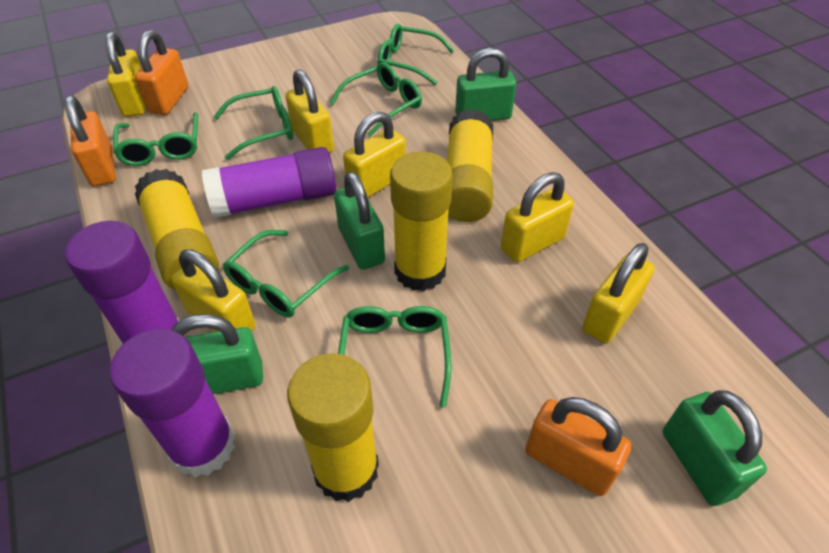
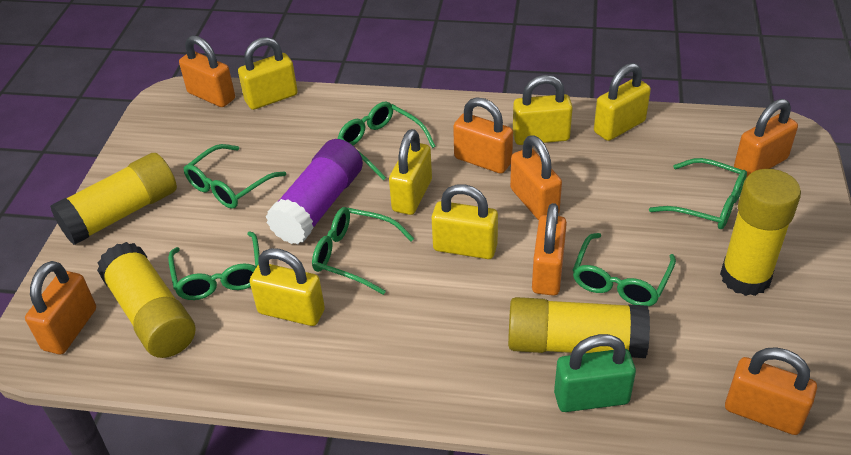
green padlock: [172,314,263,394] [334,171,385,270] [455,48,516,121] [663,390,767,506] = 4 -> [554,334,636,412] = 1
orange padlock: [64,95,116,186] [135,30,188,115] [525,397,631,496] = 3 -> [25,261,96,354] [179,35,235,107] [453,97,513,174] [510,135,562,220] [532,203,567,296] [725,347,817,435] [734,99,798,178] = 7
purple glue stick: [65,221,185,345] [110,329,235,478] [202,147,336,218] = 3 -> [265,139,363,244] = 1

